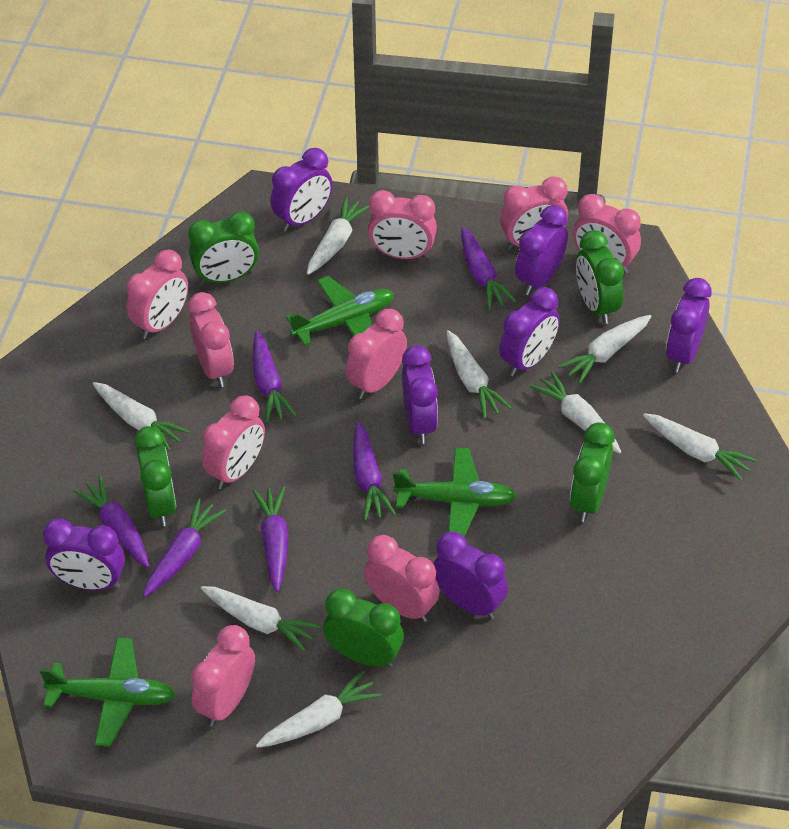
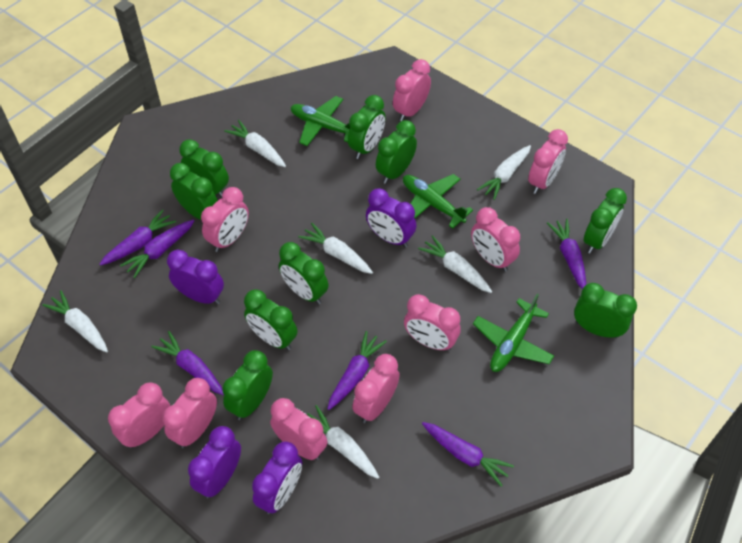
green clock: [134,426,176,526] [188,211,259,284] [323,588,404,667] [570,422,614,522] [576,230,624,324] = 5 -> [170,163,218,220] [179,139,229,198] [222,350,273,420] [244,289,297,350] [279,242,328,304] [348,95,386,159] [376,120,417,184] [574,283,637,338] [584,188,627,254] = 9
purple clock: [43,519,125,590] [270,148,333,232] [402,345,438,444] [433,532,508,619] [499,287,560,377] [515,205,568,295] [666,278,712,373] = 7 -> [167,249,224,304] [188,426,241,498] [252,442,302,514] [366,188,416,247] = 4
white carrot: [93,382,190,452] [201,586,321,652] [256,670,382,748] [307,197,369,275] [446,330,512,419] [530,371,621,453] [558,315,652,384] [643,413,757,481] = 8 -> [42,291,108,352] [224,120,286,167] [298,223,373,274] [307,405,379,479] [418,235,492,293] [477,145,531,200] = 6

